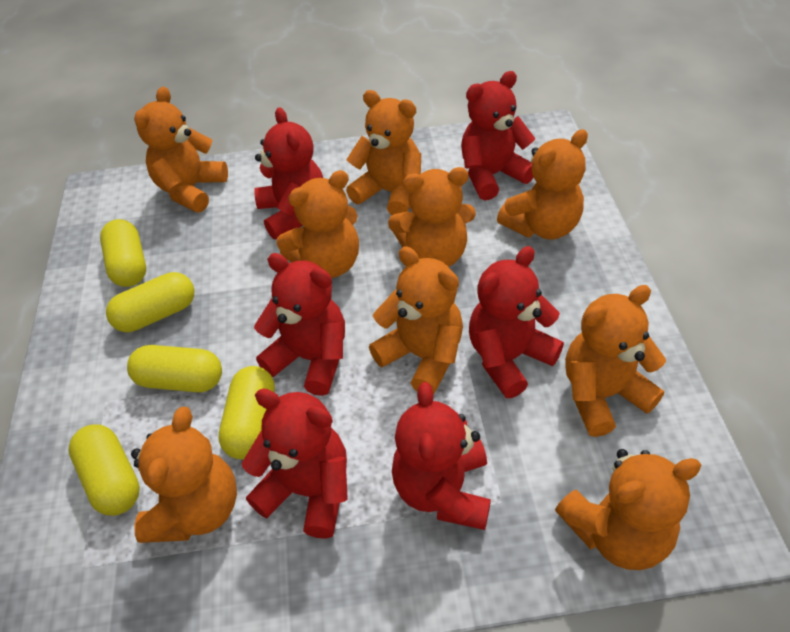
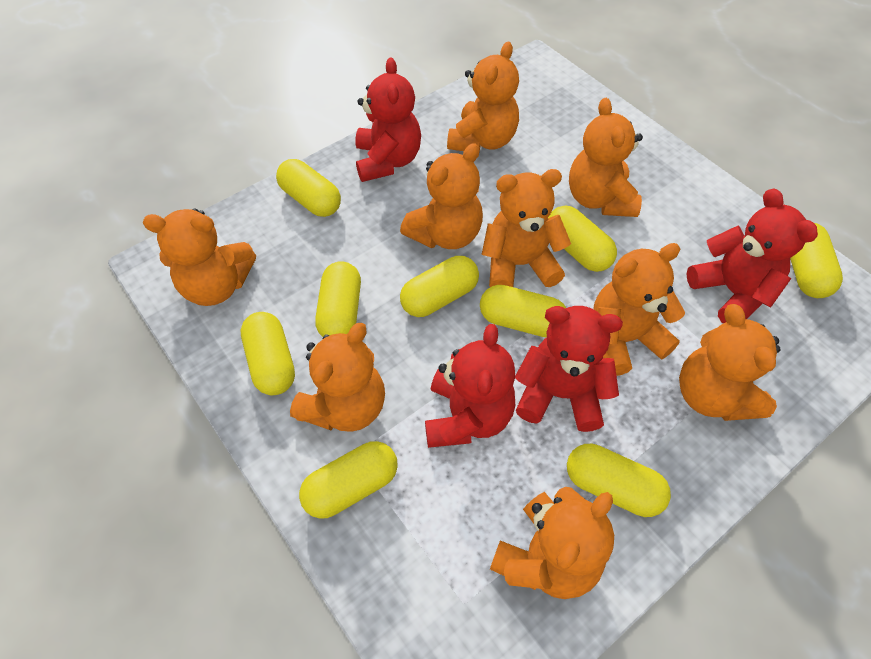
red teddy bear: [242,388,348,539] [254,107,323,239] [254,253,345,396] [392,382,491,530] [461,71,535,200] [469,246,564,398] = 6 -> [355,57,421,182] [425,324,515,448] [515,306,623,432] [686,188,818,323] = 4
yellow capsule: [69,425,140,516] [100,219,146,287] [106,272,194,332] [127,345,222,392] [219,366,275,459] = 5 -> [241,312,295,395] [276,159,341,217] [299,441,398,519] [315,261,361,337] [400,256,479,317] [480,285,566,337] [548,206,617,272] [567,444,671,517] [790,223,843,298] = 9

